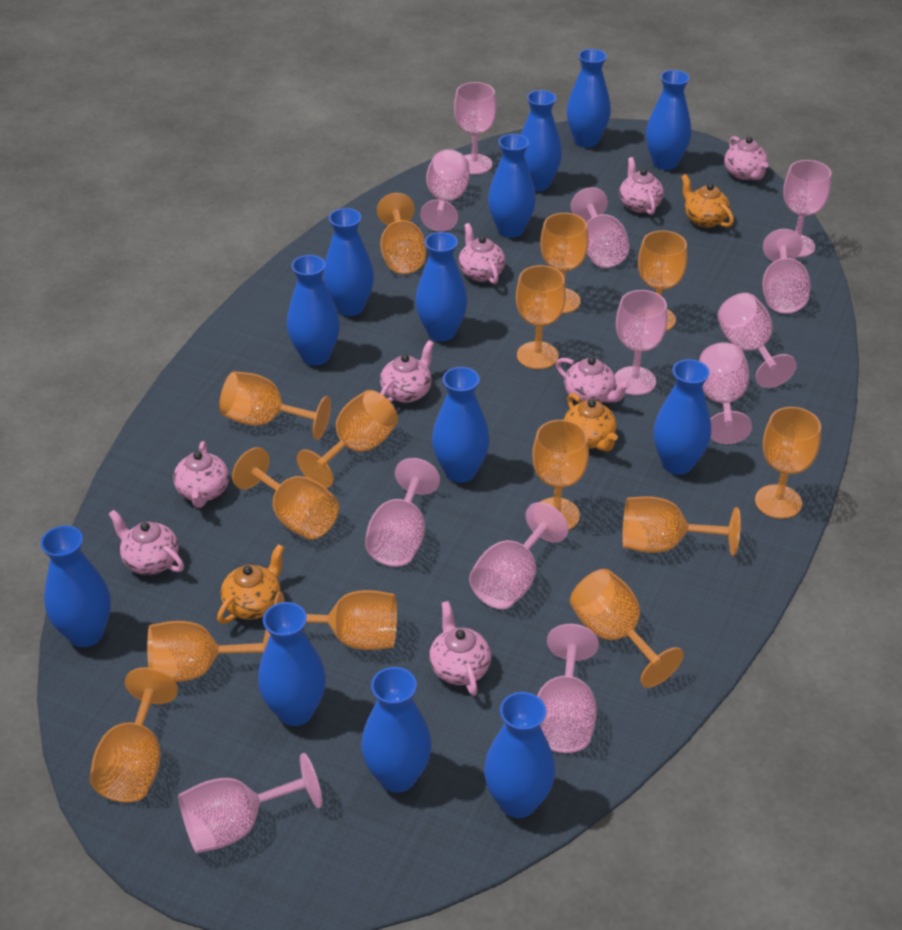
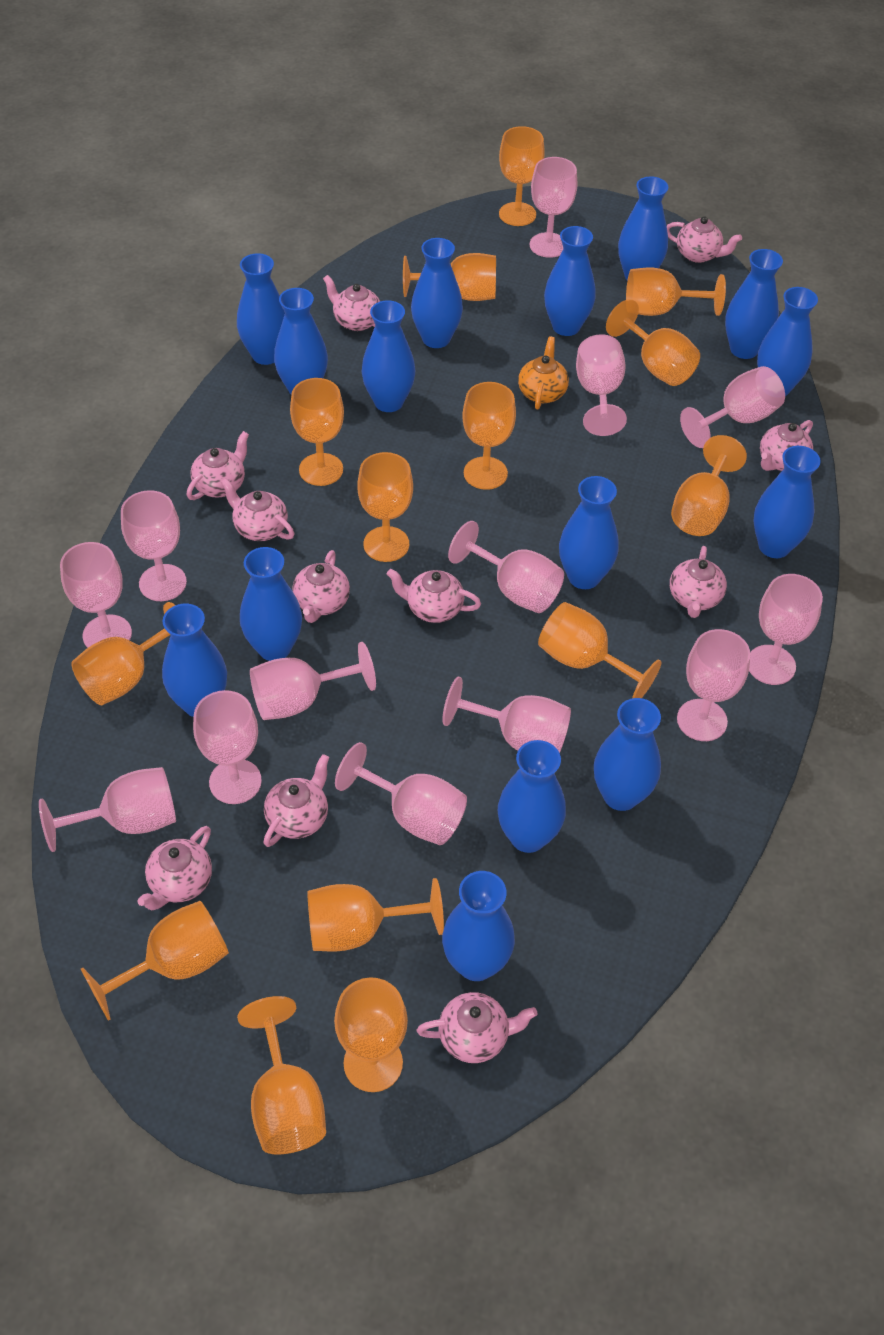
blue vase: [41,526,111,647] [258,602,326,726] [287,255,340,365] [323,208,374,316] [361,667,432,793] [415,232,468,341] [432,367,490,483] [484,692,555,818] [488,134,536,238] [521,90,562,191] [567,49,611,148] [646,70,691,170] [654,359,711,475] = 13 -> [162,604,227,717] [237,253,285,365] [240,547,302,661] [274,288,328,395] [362,300,416,412] [411,238,463,348] [442,871,515,981] [498,740,566,853] [544,226,596,336] [559,476,619,589] [594,698,661,811] [618,177,668,280] [725,249,783,359] [754,446,821,558] [757,287,818,396] = 15
orange teapot: [217,544,284,624] [564,393,618,452] [681,174,734,228] = 3 -> [518,336,569,409] = 1
pink goblet: [178,753,322,853] [365,458,440,567] [420,150,469,231] [454,82,496,174] [469,502,569,609] [537,624,599,753] [571,187,630,268] [614,290,668,395] [699,342,752,444] [717,293,797,388] [762,229,811,314] [783,160,831,257] = 12 -> [39,767,176,852] [60,542,132,648] [121,490,187,601] [193,690,262,804] [250,642,376,720] [335,742,467,845] [442,677,571,753] [448,521,564,613] [530,157,577,258] [576,334,627,436] [677,629,750,741] [680,366,785,448] [749,574,823,685] = 13
pink teapot: [109,510,184,575] [173,441,229,508] [380,340,434,403] [429,601,491,696] [459,223,506,284] [556,357,630,403] [619,157,664,215] [724,136,768,180] = 8 -> [137,826,212,910] [186,431,249,500] [221,478,294,541] [263,754,329,847] [293,550,350,623] [323,275,380,331] [387,569,481,623] [417,992,538,1063] [667,216,742,263] [670,546,727,618] [760,420,813,471] = 11

